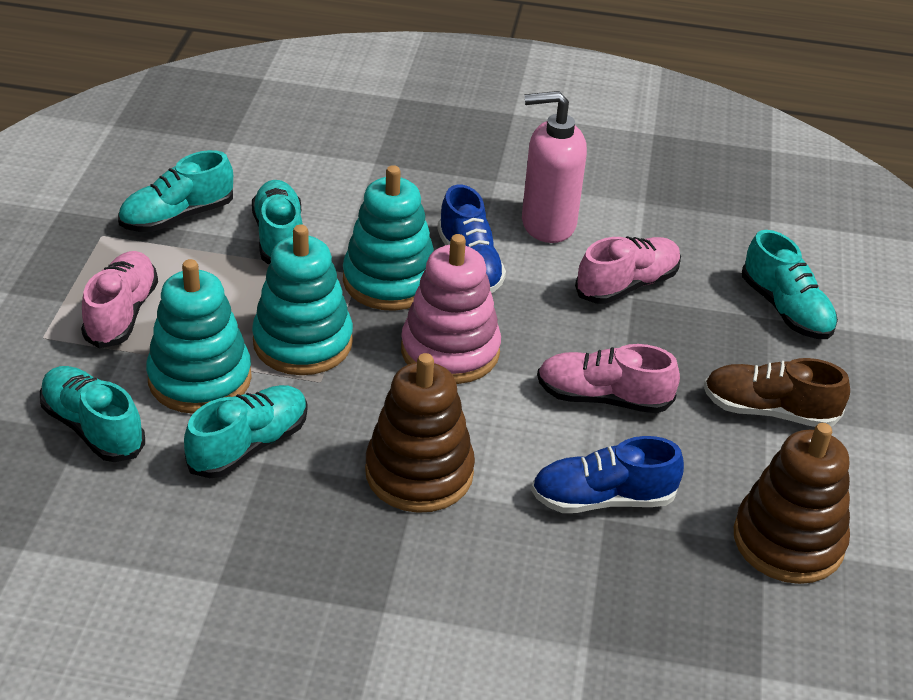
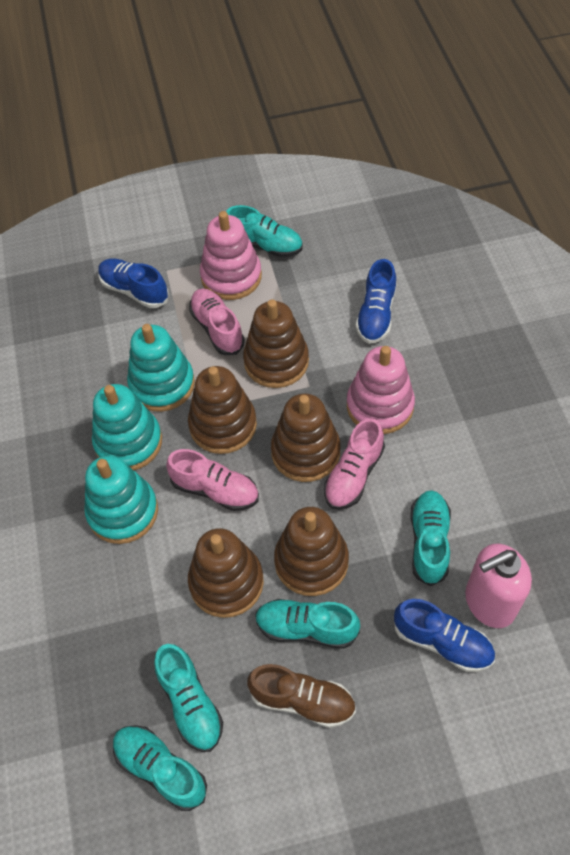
blue shoe: [437,185,506,293] [531,436,684,513] = 2 -> [98,259,169,308] [356,259,396,344] [394,599,495,672] = 3
brown stacking toy: [365,353,475,513] [734,423,850,584] = 2 -> [188,366,257,454] [188,528,264,618] [243,299,309,388] [271,393,341,482] [274,507,349,596] = 5
pink stacking toy: [401,234,501,384] = 1 -> [200,211,262,300] [347,346,415,434] = 2

